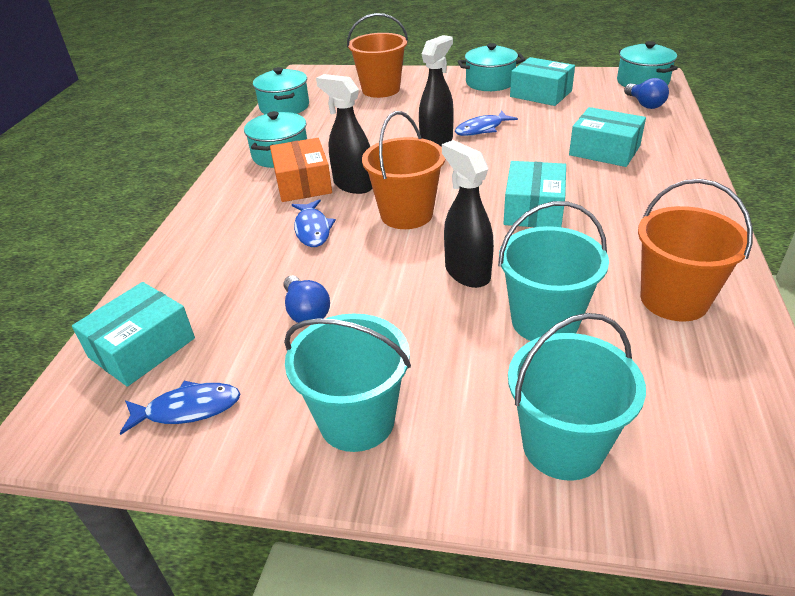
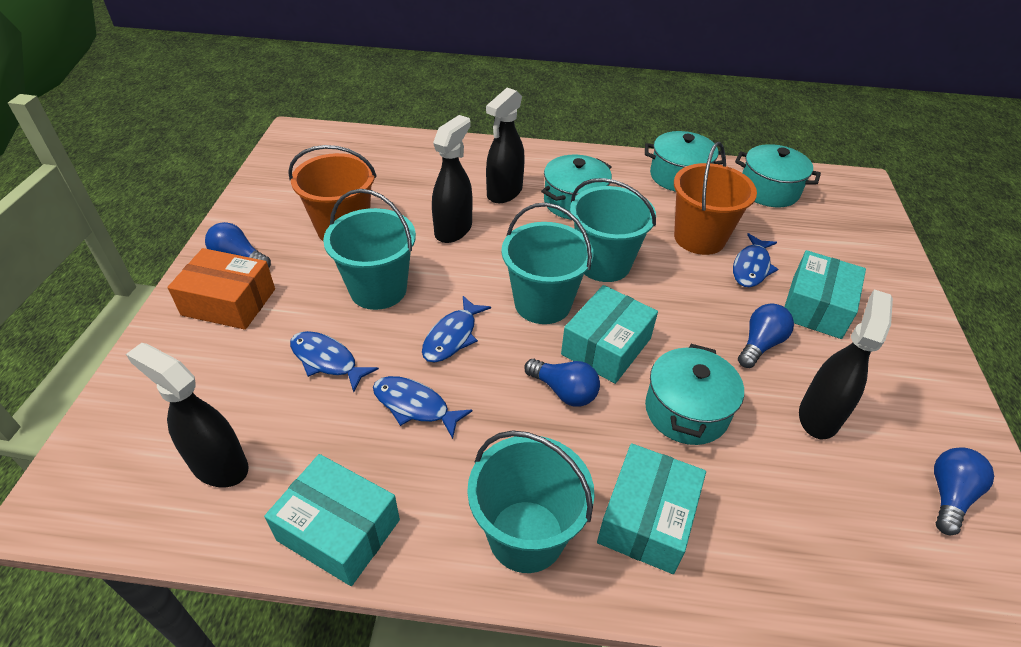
black spray bottle: [316,74,373,194] [419,35,454,147] [442,140,494,288] = 3 -> [126,343,249,487] [432,115,472,243] [486,87,525,203] [799,289,893,439] = 4
blue fish: [120,381,240,435] [292,199,336,247] [455,111,518,136] = 3 -> [290,331,379,392] [373,376,473,439] [422,296,491,362] [733,233,778,287] = 4
blue light bulb: [283,276,330,323] [624,78,669,109] = 2 -> [205,222,271,267] [524,359,600,407] [738,303,794,368] [934,447,994,535] = 4
orange bucket: [347,13,408,98] [362,111,445,229] [638,179,753,322] = 3 -> [288,145,377,241] [674,142,757,255] = 2
turquoise bucket: [284,314,411,452] [498,201,609,341] [508,313,646,481] = 3 -> [323,189,416,310] [467,430,595,573] [502,202,593,324] [570,178,656,282] = 4

